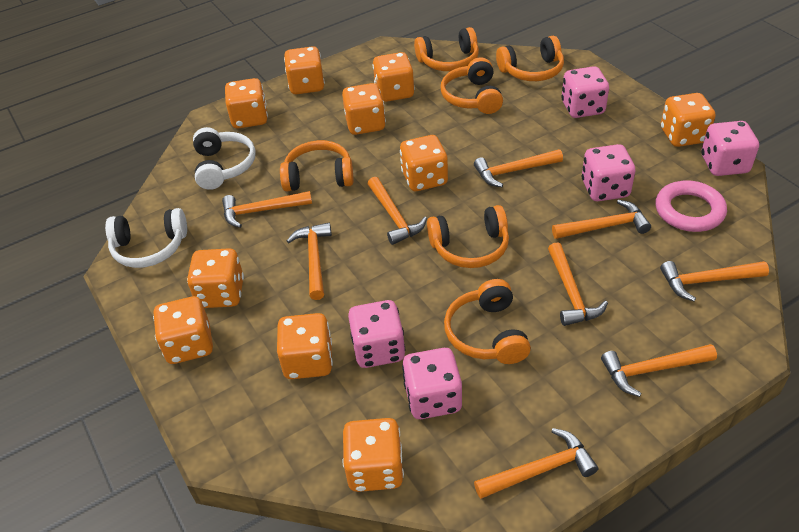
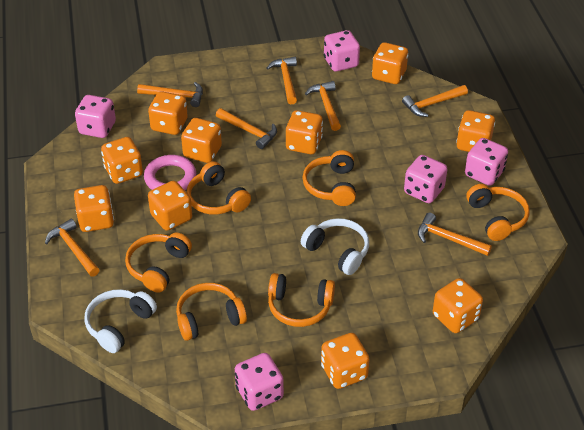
orange hammer: [222,191,312,228] [287,223,332,300] [368,177,427,245] [474,149,563,187] [474,428,598,499] [548,242,608,326] [552,200,651,239] [601,344,717,397] [660,261,769,301] = 9 -> [45,219,100,277] [137,82,203,107] [216,108,277,149] [266,57,297,104] [305,81,341,131] [402,85,468,117] [418,213,492,256] = 7

